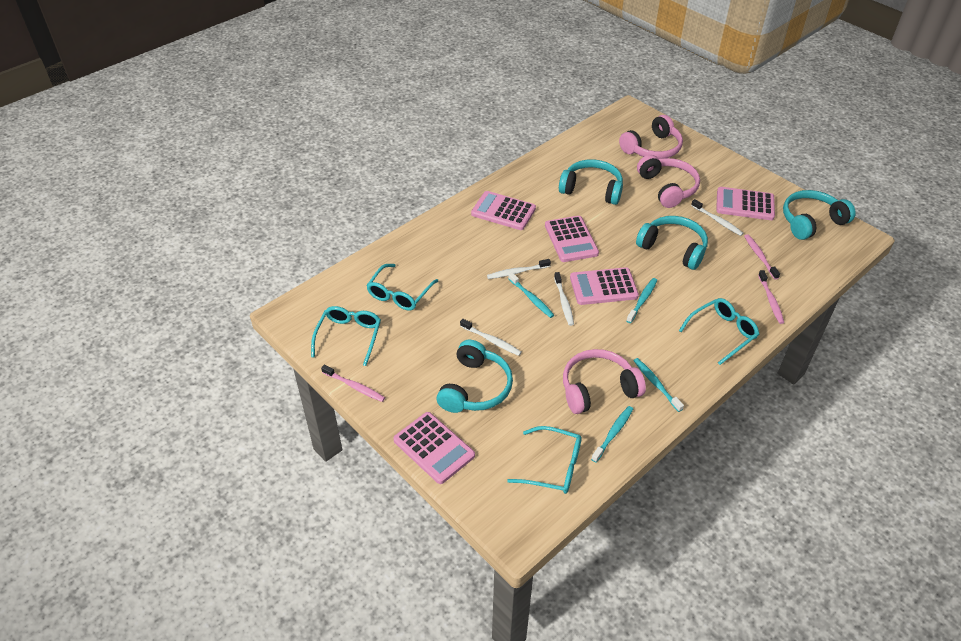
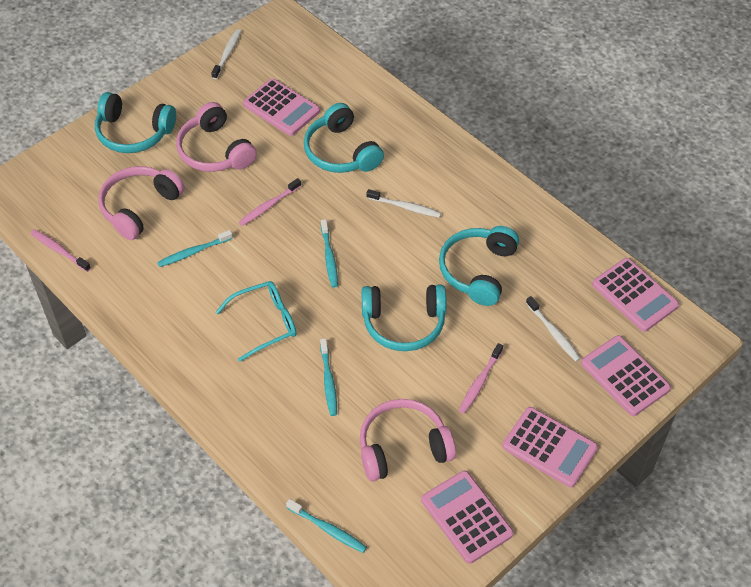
turquoise glasses: [311,306,381,366] [366,264,438,310] [507,426,582,494] [679,298,759,365] = 4 -> [216,281,296,362] = 1
white toothbrush: [460,319,522,356] [487,259,551,279] [554,272,574,326] [691,199,744,236] = 4 -> [211,29,241,79] [366,189,441,218] [526,296,581,362] = 3

